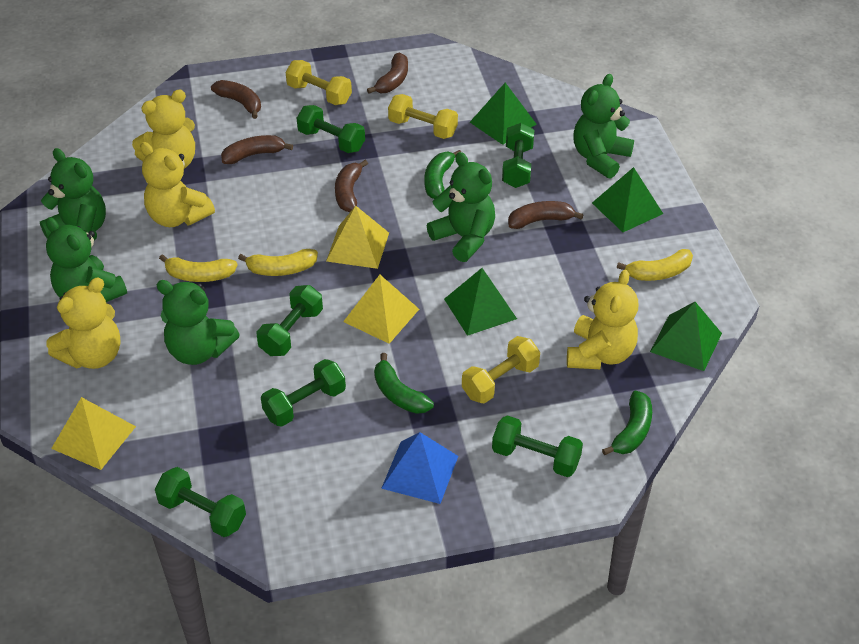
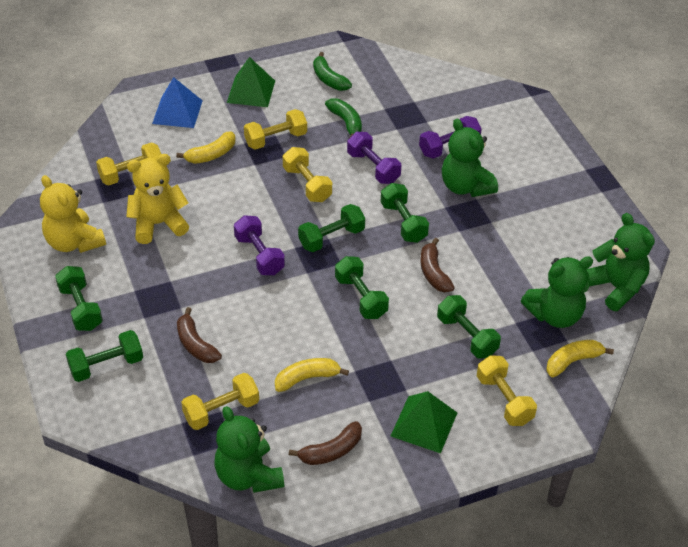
brown banana: [211,80,261,119] [221,135,293,164] [335,160,368,212] [367,52,408,94] [508,201,583,229] = 5 -> [177,307,222,363] [289,421,362,465] [421,238,455,292] = 3
green banana: [374,353,434,414] [425,150,461,199] [602,390,652,456] = 3 -> [313,52,352,91] [325,98,362,137] = 2
green pyramid: [444,268,517,336] [470,83,536,145] [592,167,663,232] [650,302,722,371] = 4 -> [227,57,275,107] [391,391,457,453] = 2
green teddy bear: [40,148,106,240] [46,217,127,302] [156,280,240,365] [427,152,495,262] [573,74,634,179] = 5 -> [214,406,284,493] [442,119,498,197] [521,256,593,328] [586,213,655,311] = 4
purple dumbbell: none = 0 -> [234,215,285,275] [347,132,401,184] [419,116,482,159] = 3
yellow dumbbell: [286,60,352,105] [388,94,458,139] [462,336,540,404] = 3 -> [96,142,161,186] [181,373,259,430] [244,109,307,150] [283,147,332,202] [477,355,537,426] = 5
yellow pyramid: [51,397,136,470] [326,206,389,269] [343,275,419,344] = 3 -> none = 0
yellow teddy bear: [46,278,121,369] [132,89,195,169] [140,142,215,227] [567,270,639,369] = 4 -> [40,175,106,253] [126,154,189,244] = 2

